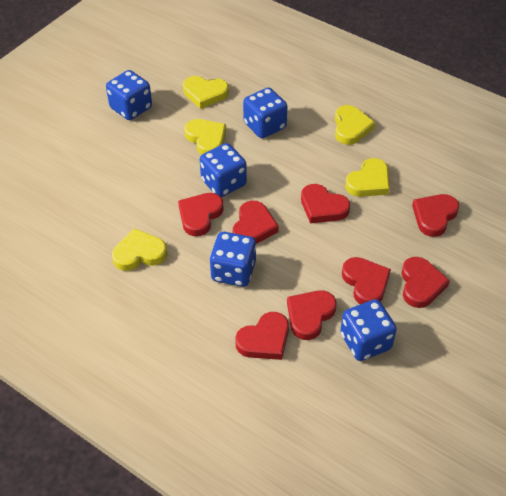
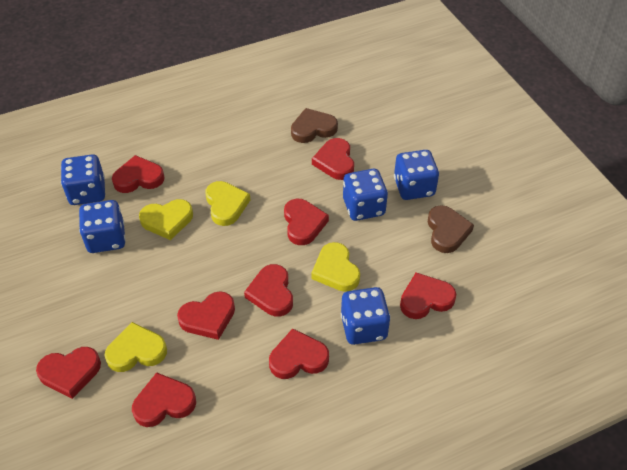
brown heart: none = 0 -> [291,108,338,143] [428,205,474,253] = 2
red heart: [178,193,224,237] [233,201,279,244] [235,312,289,360] [287,290,337,340] [301,184,350,223] [342,257,391,304] [401,257,450,308] [412,194,459,237] = 8 -> [36,347,101,399] [112,155,164,193] [132,372,196,427] [177,291,235,340] [244,264,293,317] [269,329,329,379] [284,199,329,245] [312,138,354,180] [400,273,456,319] = 9
yellow heart: [112,228,167,271] [183,76,229,109] [184,119,226,155] [335,105,375,145] [345,158,390,197] = 5 -> [105,322,167,372] [139,199,193,240] [206,181,250,226] [311,242,360,292] = 4

